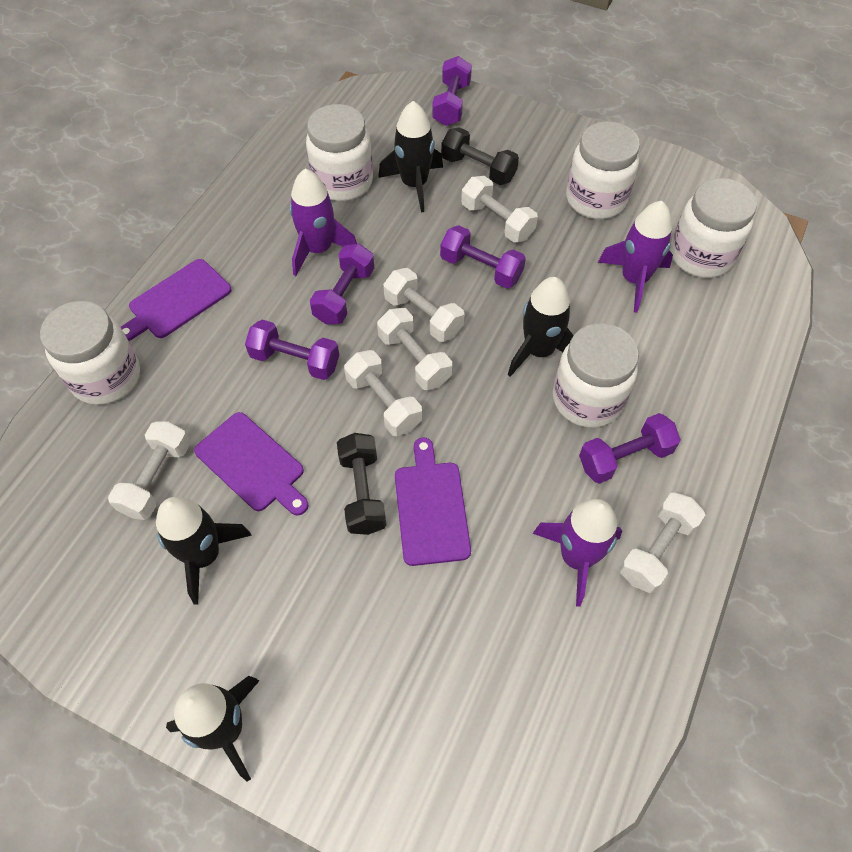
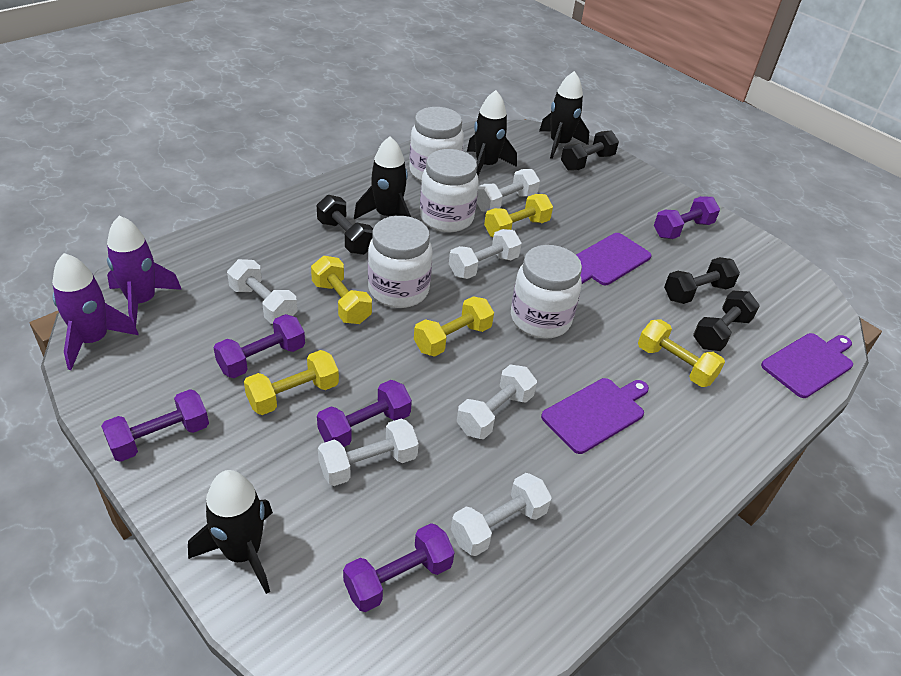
black dumbbell: [337,433,386,535] [441,127,519,185] = 2 -> [317,195,373,255] [561,130,619,171] [664,257,740,304] [693,291,760,351] = 4
purple rocket: [289,169,357,276] [533,499,622,607] [598,201,673,313] = 3 -> [52,253,138,370] [107,215,182,327] = 2
white jar: [40,301,140,405] [306,104,373,201] [553,323,639,428] [566,121,640,219] [670,178,757,278] = 5 -> [368,216,432,308] [409,107,464,182] [420,149,479,232] [511,245,582,339] = 4
yellow dumbbell: none = 0 -> [244,350,339,415] [311,256,372,324] [414,296,494,357] [484,194,553,238] [638,319,725,387] = 5

